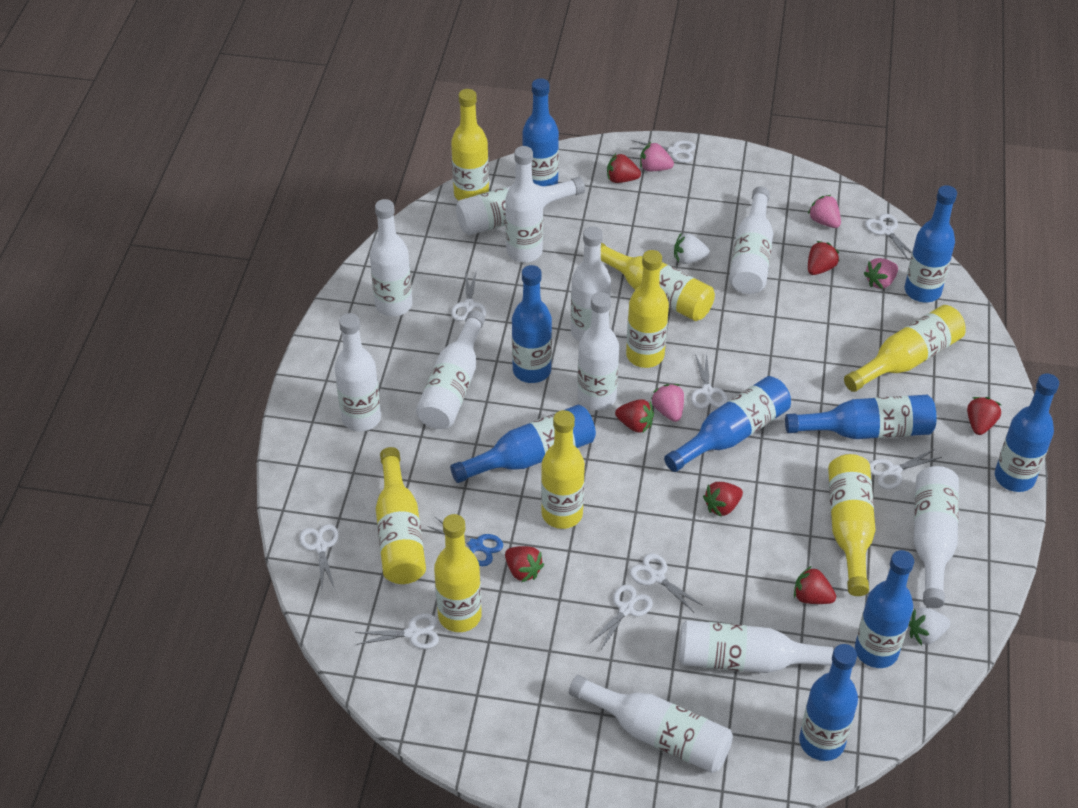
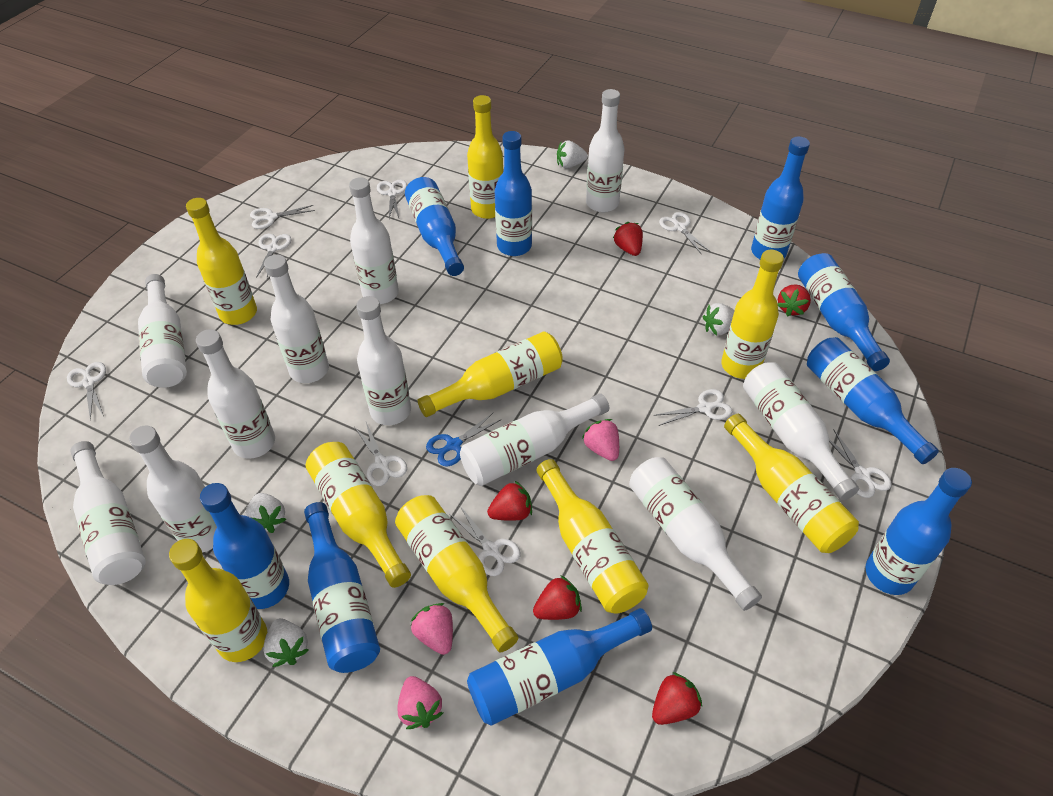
pink strawberry: [640,142,674,171] [651,384,684,422] [808,195,841,228] [864,258,898,289] = 4 -> [397,676,443,729] [411,603,453,655] [582,419,619,461] = 3
red strawberry: [505,546,544,582] [607,154,641,183] [615,399,654,433] [703,482,743,517] [794,566,836,604] [808,241,840,275] [967,397,1001,435] = 7 -> [487,481,532,521] [533,575,582,620] [613,222,643,256] [652,672,702,725] [778,284,811,317] = 5
white strawberry: [674,234,710,264] [909,607,950,645] = 2 -> [245,493,287,533] [263,618,309,667] [557,140,588,168] [703,303,735,335] = 4
yellow bottle: [376,447,426,584] [434,514,482,632] [451,89,489,201] [541,410,585,529] [601,243,715,321] [626,250,669,368] [828,454,876,596] [844,305,965,392] = 8 -> [169,539,267,662] [186,198,257,325] [306,442,411,588] [395,495,519,653] [418,331,563,417] [467,95,504,219] [537,459,649,614] [721,250,784,379] [724,414,859,553] = 9

